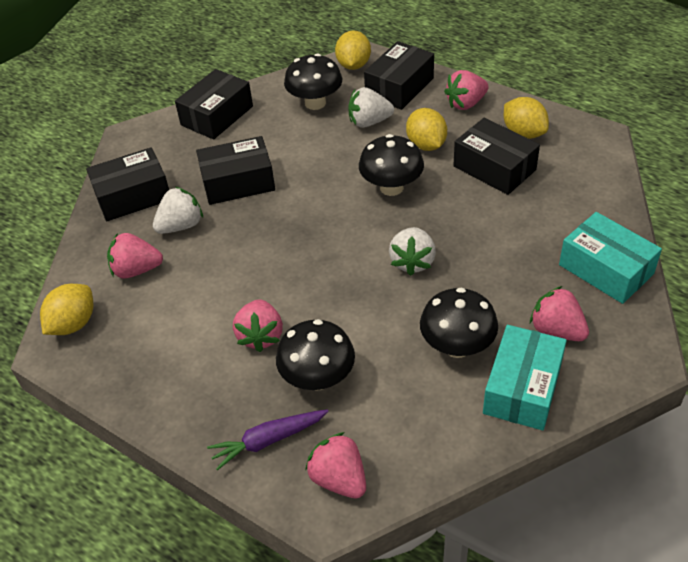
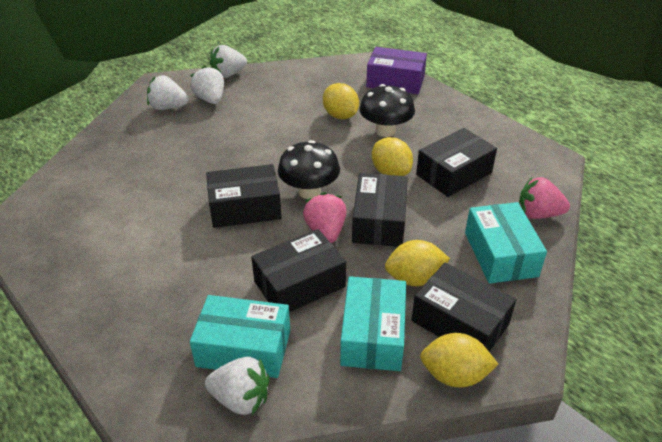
black mushroom: [276,319,355,391] [284,53,342,110] [359,134,424,196] [420,288,498,358] = 4 -> [278,140,340,199] [359,84,415,137] = 2
pink strawberry: [107,233,163,279] [233,299,283,352] [305,432,366,498] [444,70,489,110] [530,286,589,341] = 5 -> [303,192,346,243] [519,177,570,219] = 2
purple box: none = 0 -> [366,47,427,94] = 1
purple carrot: [207,409,329,471] = 1 -> none = 0
turquoise box: [483,325,567,430] [559,212,662,304] = 2 -> [190,295,290,378] [340,276,406,371] [465,202,547,284] = 3
white strawberry: [153,186,203,234] [348,87,394,128] [389,227,436,276] = 3 -> [147,75,189,110] [190,66,224,104] [205,357,269,415] [210,45,247,78] = 4

